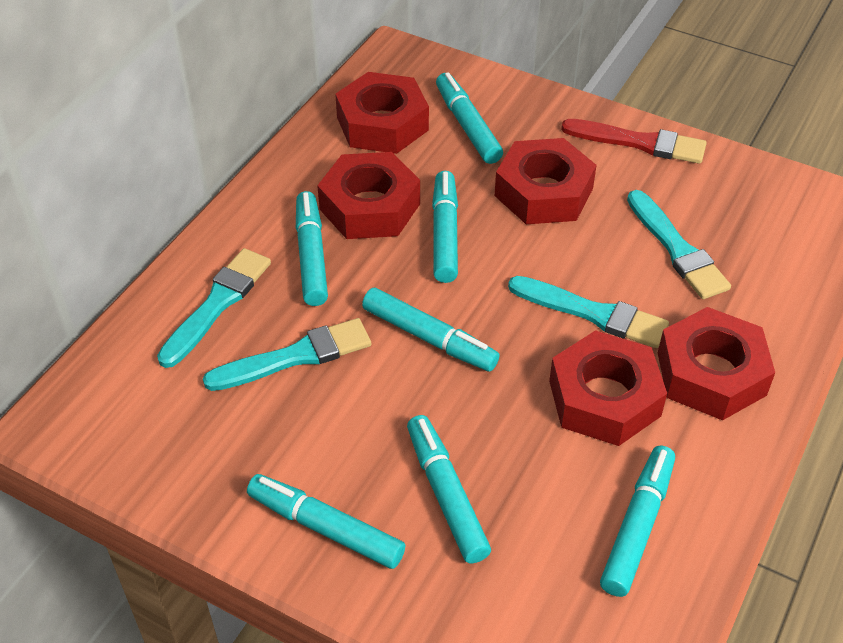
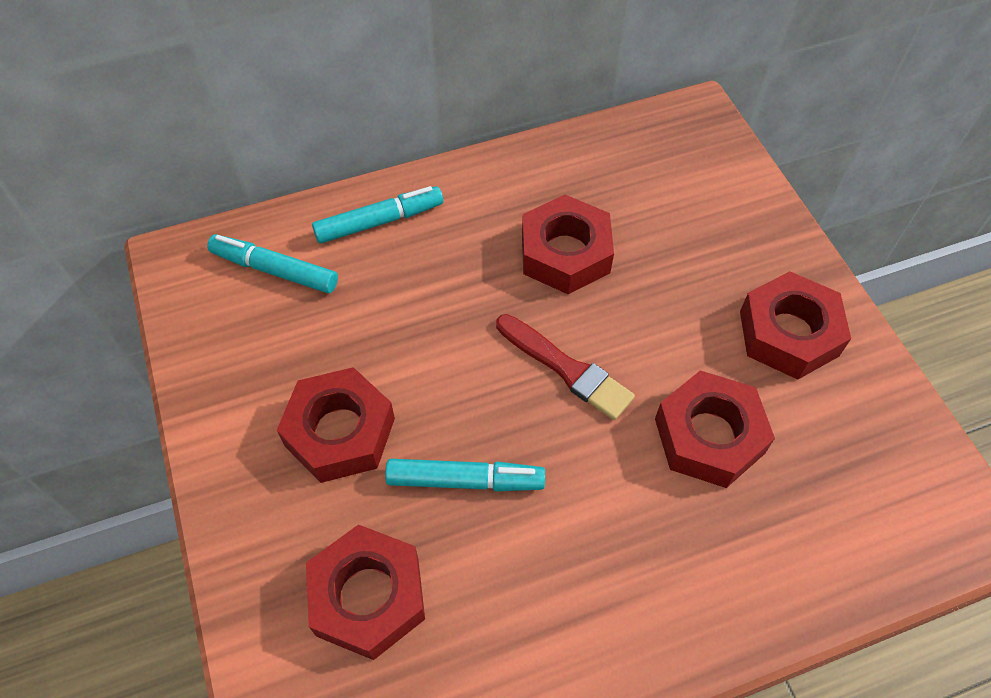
turquoise brush: [157,248,271,368] [203,318,371,391] [508,276,669,348] [627,190,731,299] = 4 -> none = 0
turquoise marker: [247,474,406,569] [296,191,328,306] [362,288,500,372] [407,415,491,563] [432,171,458,283] [436,72,503,164] [600,446,675,597] = 7 -> [207,234,338,293] [312,186,443,244] [385,459,545,491] = 3

